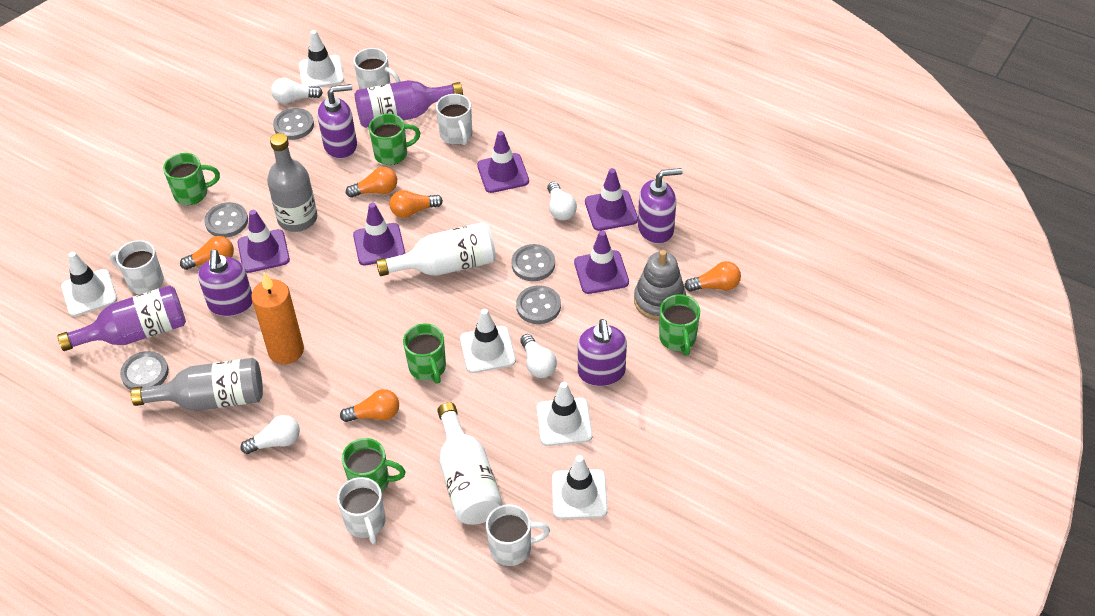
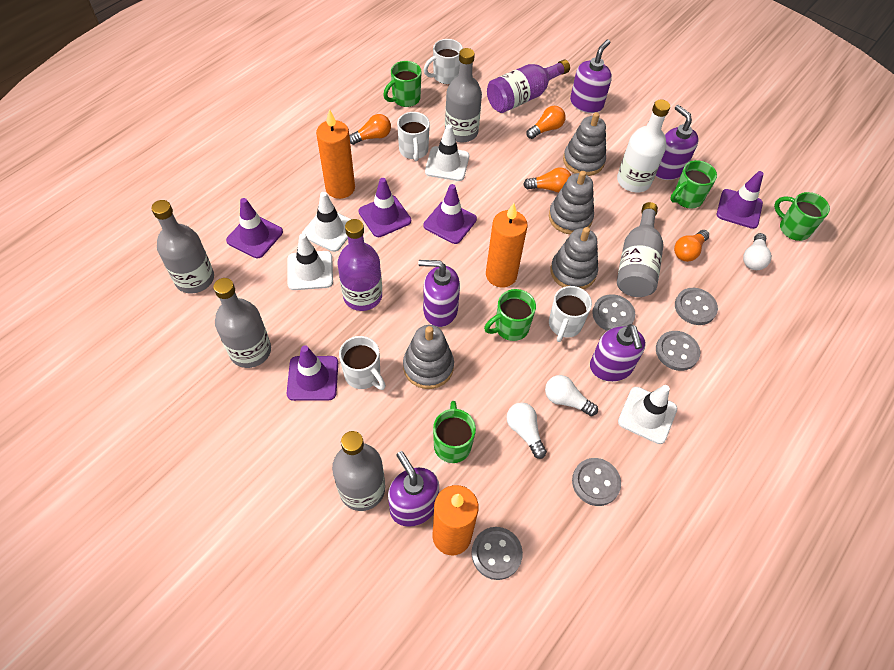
grey bottle: [131,358,263,411] [267,133,317,232] = 2 -> [151,200,214,294] [213,278,271,368] [332,431,385,511] [445,48,482,142] [617,202,664,297] = 5
grey stacking toy: [634,250,686,321] = 1 -> [403,325,454,389] [549,171,594,234] [550,227,598,290] [563,112,606,176] = 4
orange candle: [251,273,304,364] = 1 -> [316,109,355,199] [433,485,479,555] [486,203,528,287] = 3
orange light bulb: [180,236,234,270] [340,389,399,422] [346,167,397,198] [389,190,443,218] [684,261,741,292] = 5 -> [349,114,391,145] [523,167,571,192] [526,106,565,139] [674,230,709,262] = 4
purple soap dispenser: [198,250,253,316] [317,84,357,159] [578,319,627,386] [638,168,683,244] = 4 -> [388,451,439,527] [418,260,460,327] [570,39,612,113] [590,324,646,382] [655,105,699,180] = 5
white bottle: [376,222,496,276] [437,402,503,525] = 2 -> [617,100,670,192] = 1
white light bulb: [241,415,300,454] [271,78,323,104] [520,334,557,378] [547,182,577,220] = 4 -> [507,402,547,459] [545,375,598,416] [743,233,772,270] = 3
white mug: [110,240,164,295] [337,477,386,544] [353,48,400,90] [436,94,472,145] [486,504,550,566] = 5 -> [339,336,386,390] [397,112,430,161] [424,39,463,84] [549,286,592,342] = 4
white traffic cone: [61,252,117,317] [299,30,344,87] [460,309,516,373] [536,382,593,446] [552,455,608,519] = 5 -> [288,233,333,290] [302,192,351,252] [425,124,469,181] [618,385,677,444] = 4

